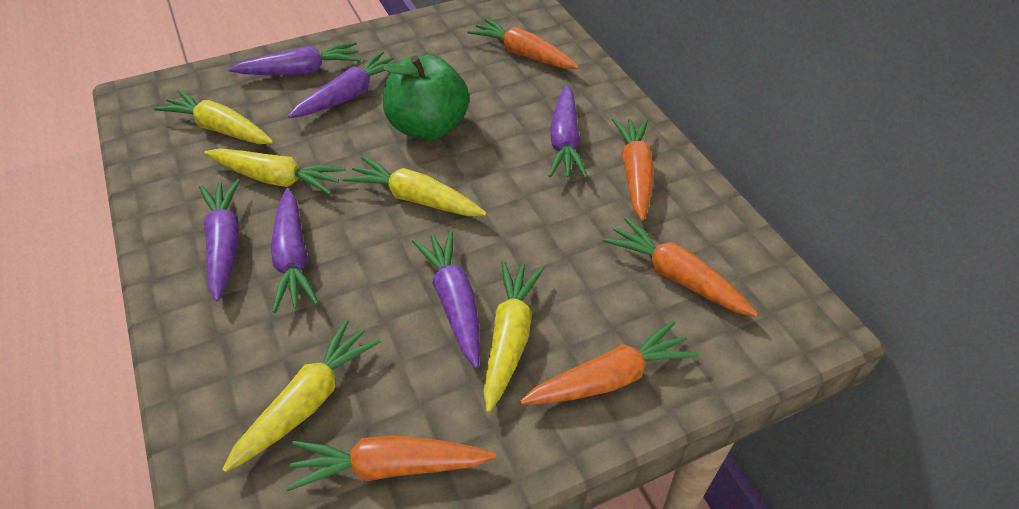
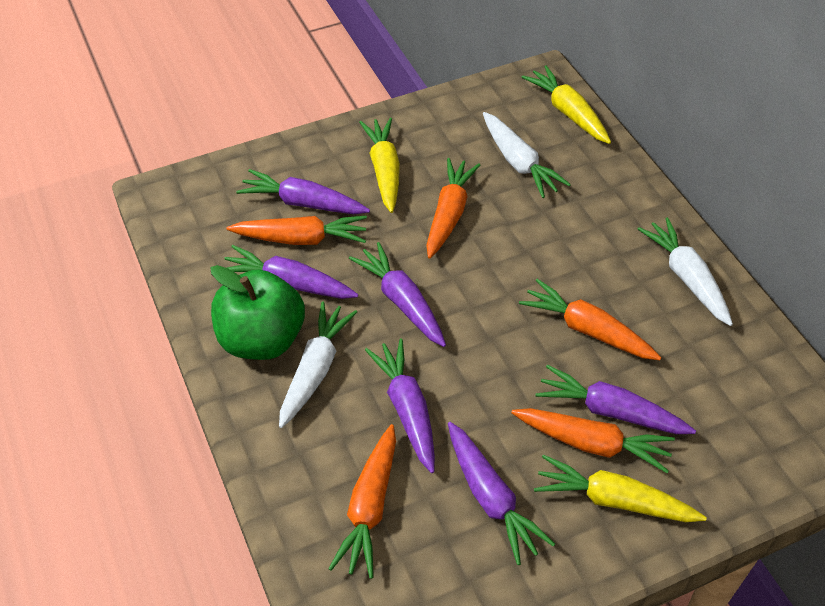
white carrot: none = 0 -> [279,302,357,428] [483,112,571,198] [638,217,733,326] = 3
yellow carrot: [154,90,274,144] [204,148,346,195] [222,320,381,472] [343,156,486,216] [483,261,544,412] = 5 -> [359,118,400,213] [521,65,611,144] [534,455,707,522] = 3

